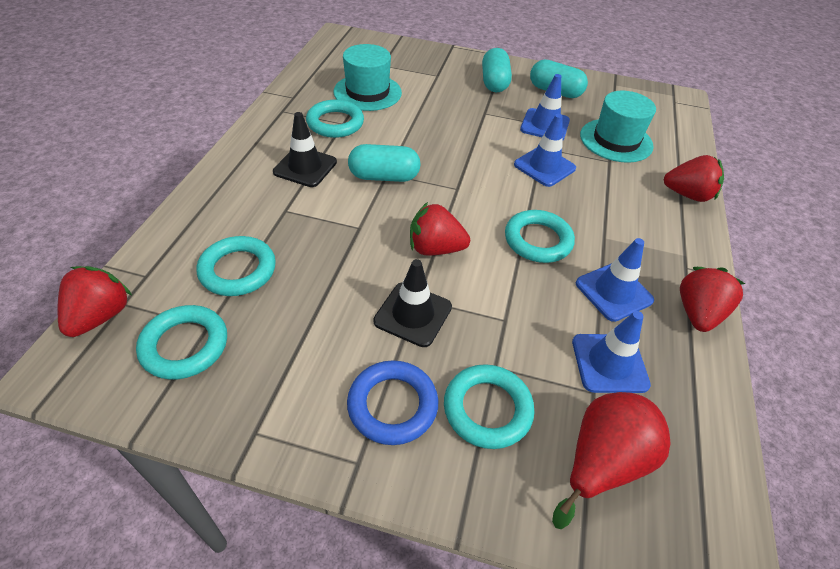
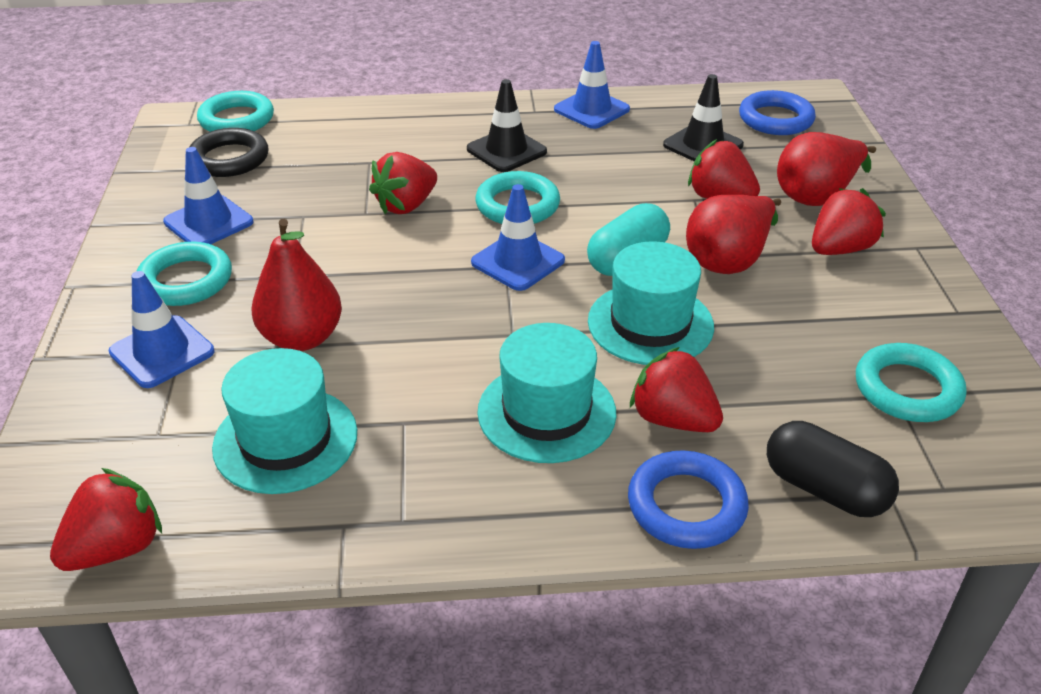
black capsule: none = 0 -> [767,421,899,517] = 1
black ring: none = 0 -> [189,128,268,177] = 1
blue ring: [347,360,438,445] = 1 -> [628,450,749,549] [739,90,816,135] = 2
red pear: [552,392,670,529] = 1 -> [252,219,342,351] [686,195,781,274] [777,132,876,206] = 3
red strawberry: [58,266,132,337] [410,202,470,256] [664,155,724,202] [680,267,745,332] = 4 -> [50,468,162,571] [369,152,437,214] [630,347,723,432] [688,139,760,199] [812,188,886,255] = 5
turquoise capsule: [348,144,421,182] [482,48,512,92] [530,59,588,98] = 3 -> [587,203,670,276] = 1
turquoise hat: [333,44,402,111] [580,91,656,163] = 2 -> [212,348,357,494] [477,323,616,463] [588,241,714,365] = 3
turquoise ring: [136,305,227,380] [197,236,276,296] [306,100,364,138] [444,364,535,449] [505,210,575,263] = 5 -> [137,242,232,306] [197,91,274,132] [475,171,560,224] [856,343,966,422] = 4

